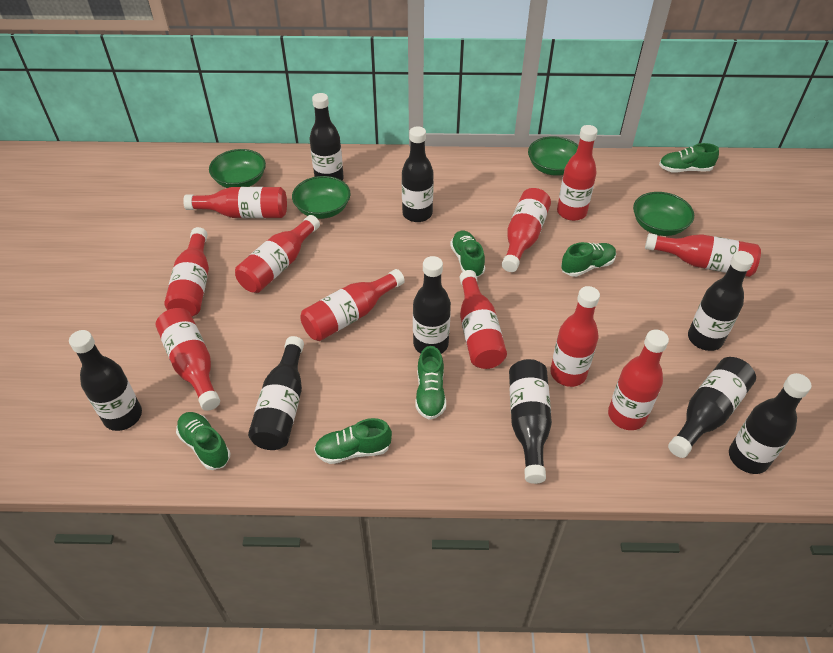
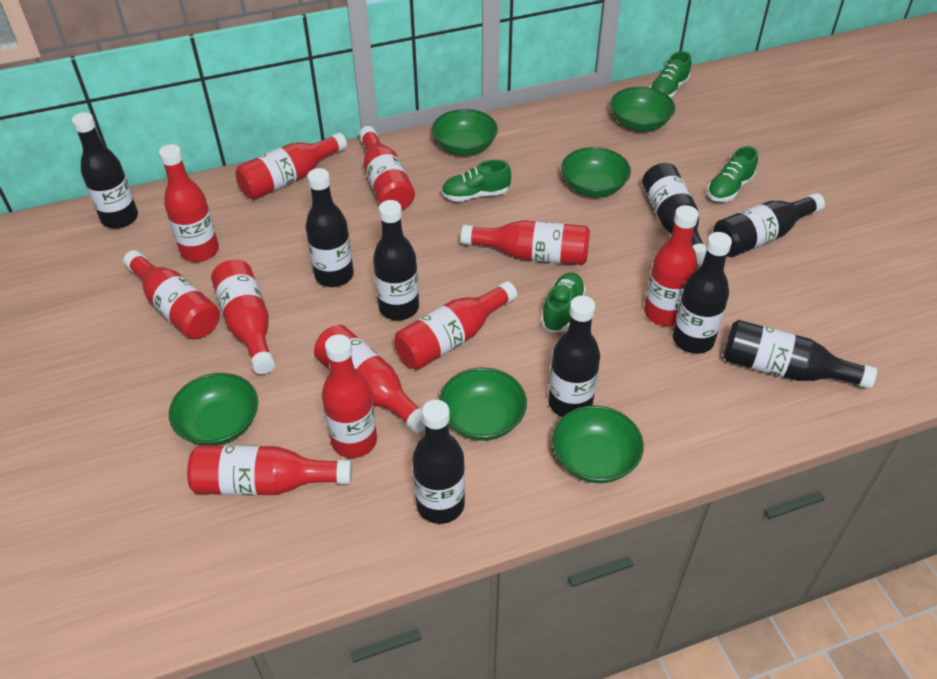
green bowl: [209,149,266,188] [292,176,351,219] [528,136,578,176] [633,192,694,236] = 4 -> [169,373,258,445] [432,109,498,155] [439,368,527,441] [552,405,644,483] [561,147,631,197] [610,87,675,131] = 6
green shoe: [176,412,230,470] [314,418,392,464] [415,346,446,420] [450,230,485,277] [561,242,616,277] [659,143,719,173] = 6 -> [441,160,511,202] [541,273,586,332] [649,51,691,99] [707,146,758,202] = 4

